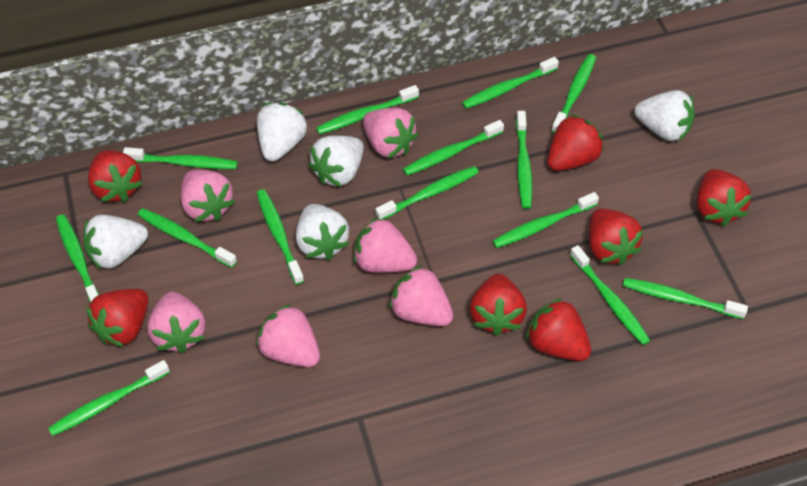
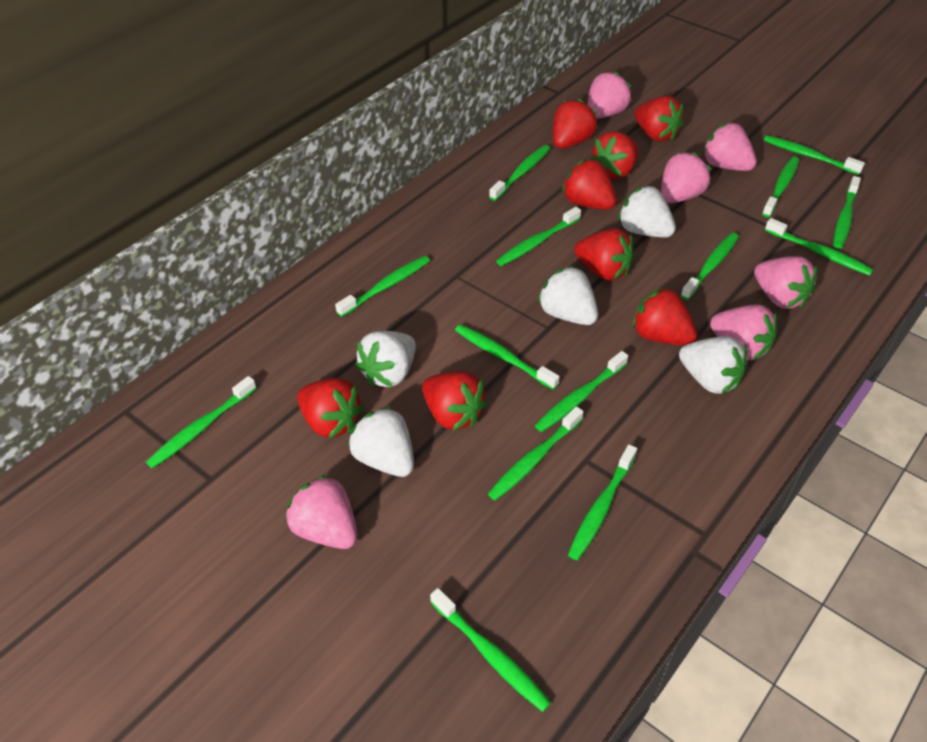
red strawberry: [86,289,148,347] [88,150,142,202] [470,274,527,336] [526,298,591,361] [547,114,604,171] [589,208,643,266] [697,169,752,226] = 7 -> [297,378,364,438] [422,371,487,431] [553,99,597,149] [562,159,617,210] [574,228,635,281] [590,131,639,179] [632,287,698,346] [634,96,684,142] = 8

